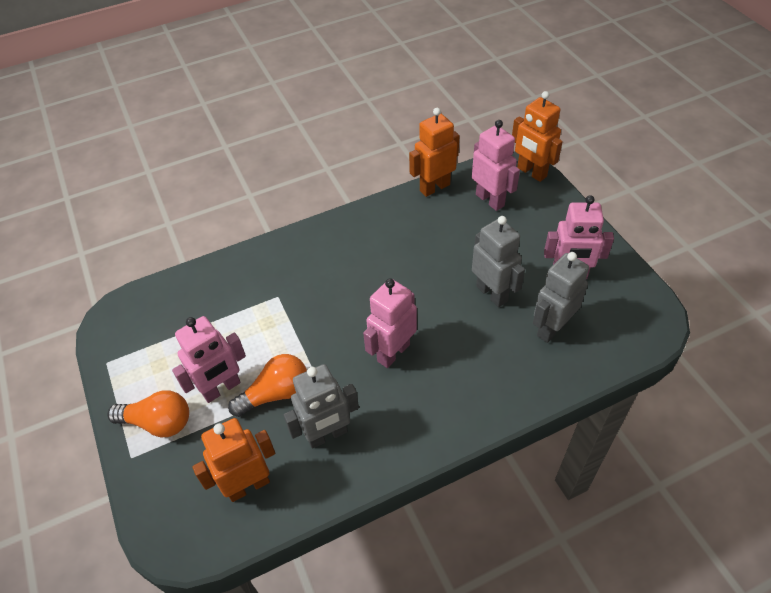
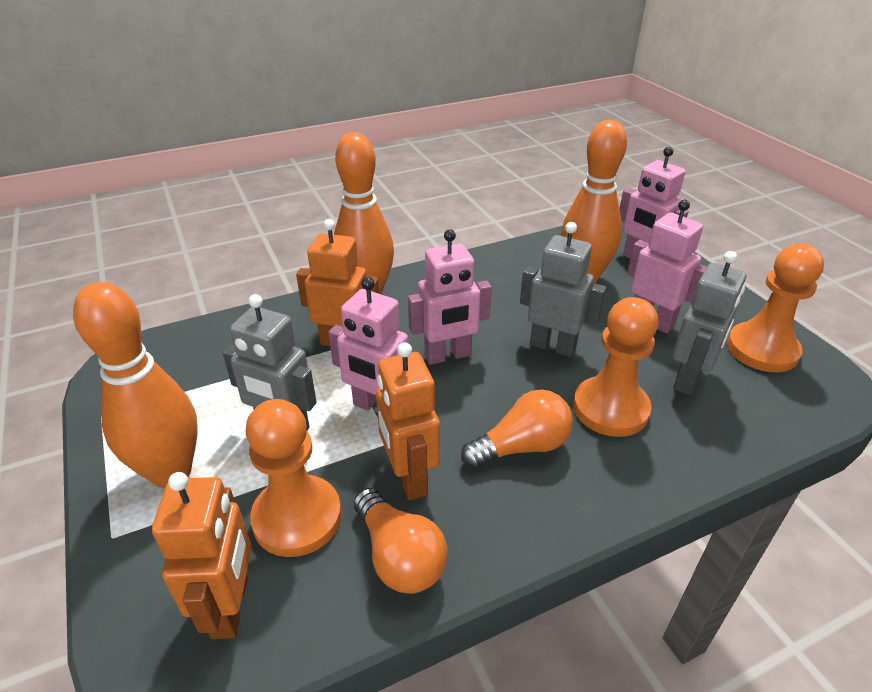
orange bowling pin: none = 0 -> [73,282,198,488] [334,133,394,294] [561,120,627,285] = 3
orange pawn: none = 0 -> [246,399,342,557] [573,297,659,437] [727,244,824,372] = 3

